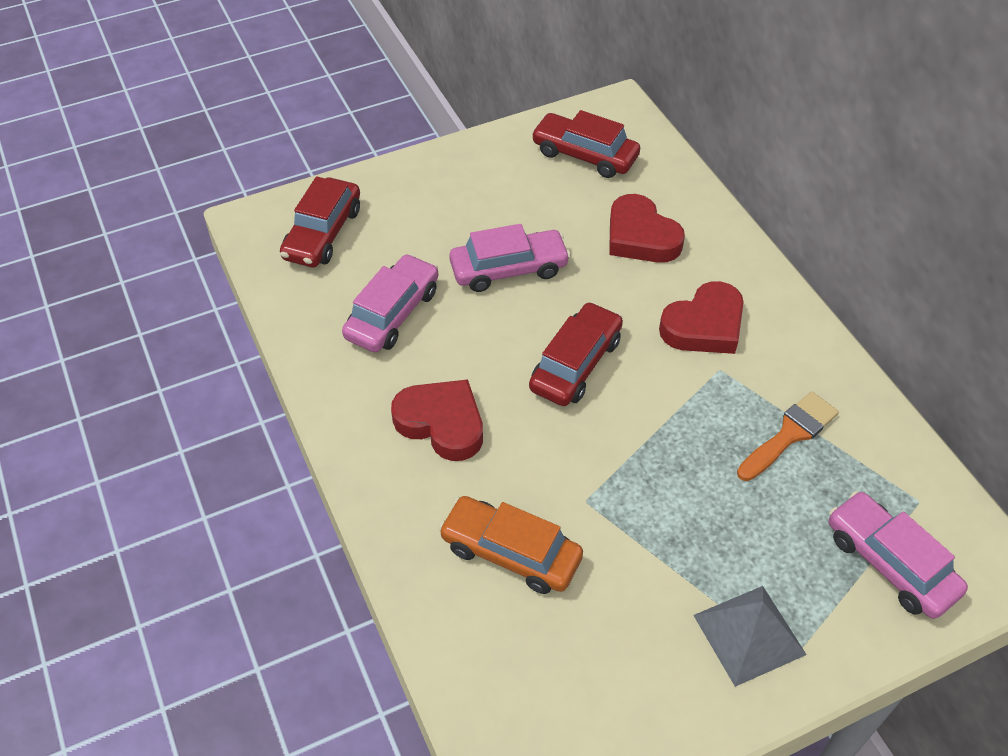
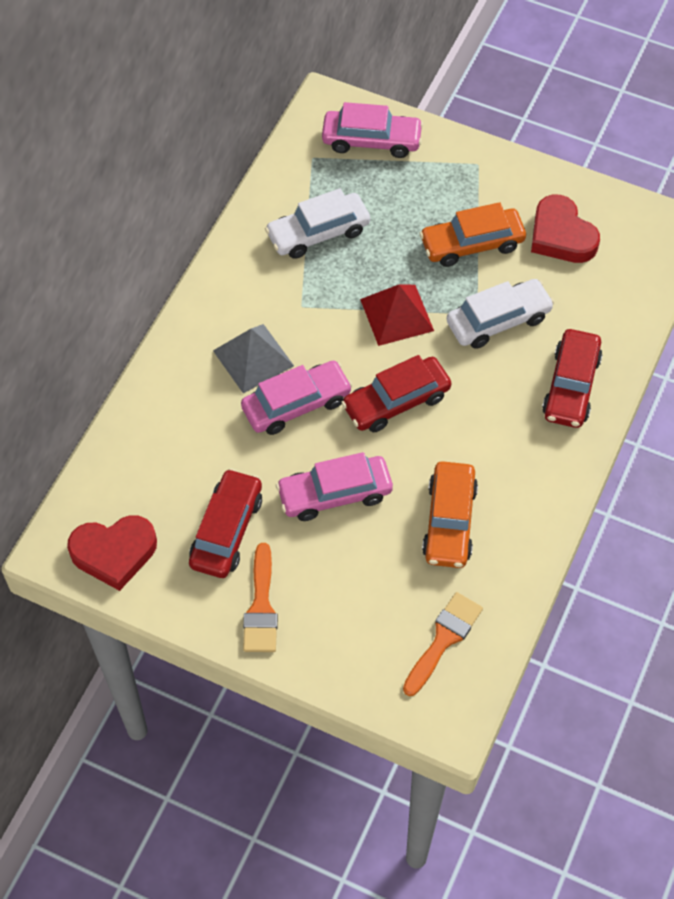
orange brush: [737,391,839,481] = 1 -> [243,543,278,652] [403,592,483,696] = 2
orange car: [438,496,583,594] = 1 -> [419,202,526,267] [422,461,478,568] = 2
red heart: [391,379,483,461] [609,194,685,263] [659,281,744,354] = 3 -> [67,515,157,591] [531,195,600,263] = 2
red pyramid: none = 0 -> [360,284,434,346] = 1
white car: none = 0 -> [265,188,370,259] [447,279,555,349] = 2

